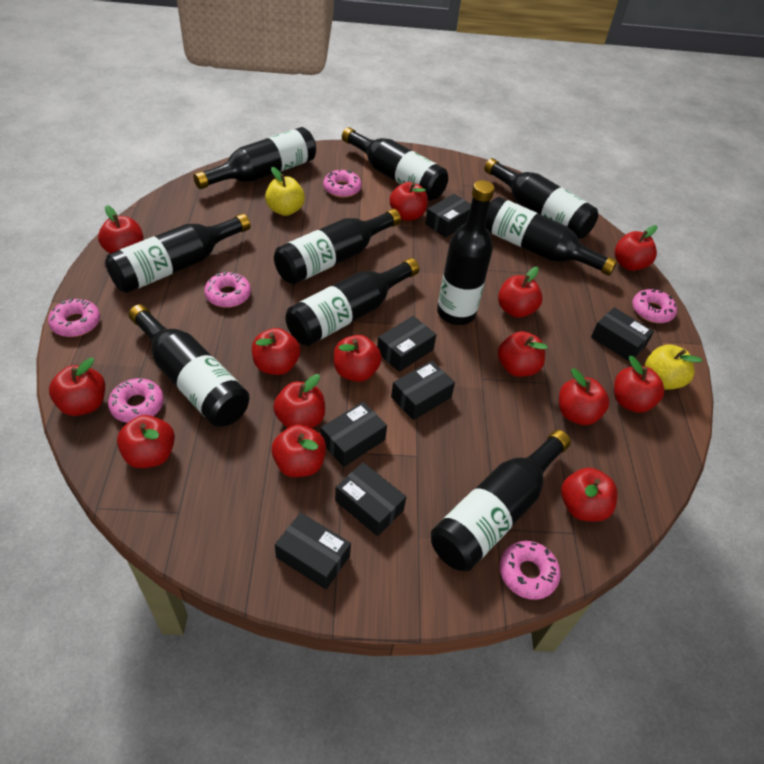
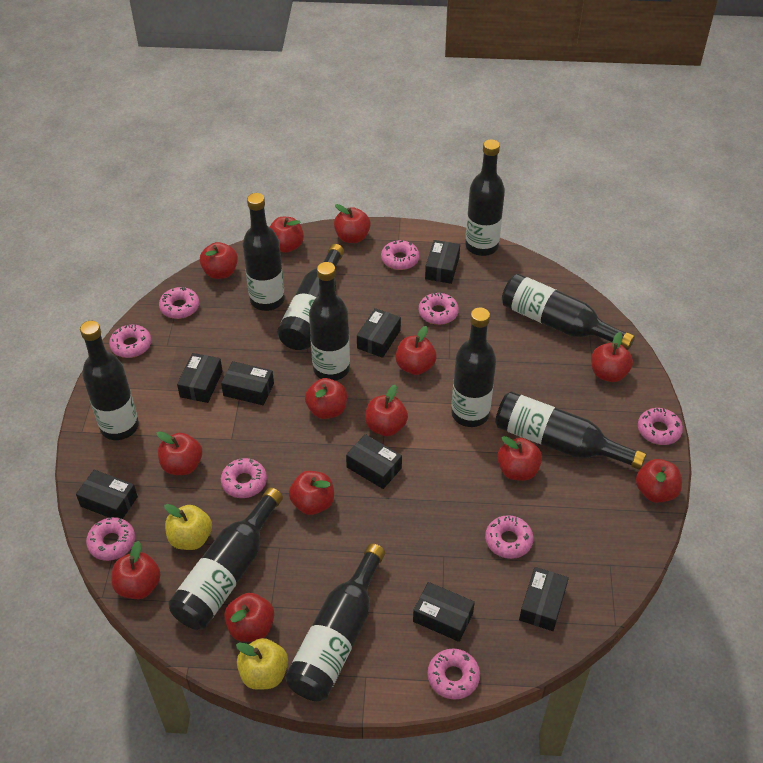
black box: [275,512,351,589] [321,401,387,467] [335,462,406,536] [377,316,436,372] [391,361,455,420] [425,194,471,238] [591,307,654,362] = 7 -> [76,470,138,519] [177,353,223,403] [221,361,274,405] [346,434,402,489] [357,308,401,358] [413,582,475,642] [425,240,460,284] [519,567,569,631] = 8
pink donut: [48,298,100,337] [108,378,164,423] [204,272,251,308] [323,169,362,198] [500,541,560,600] [632,289,677,323] = 6 -> [86,517,135,561] [109,325,151,358] [159,287,199,319] [221,458,267,498] [381,240,419,270] [419,293,459,325] [428,648,480,700] [485,515,533,559] [638,408,683,445] = 9
red apple: [49,358,105,416] [98,205,144,254] [117,415,175,468] [252,328,301,375] [271,425,326,477] [273,374,325,428] [334,335,382,382] [390,182,428,221] [498,267,542,318] [498,331,548,377] [559,368,609,425] [561,468,618,522] [614,356,665,413] [615,225,657,271] = 14 -> [112,541,161,599] [156,431,202,475] [200,242,238,279] [224,593,274,642] [270,217,304,253] [289,471,334,515] [305,378,347,419] [334,204,371,243] [365,385,408,436] [396,326,436,375] [497,436,542,481] [591,332,633,382] [636,459,682,503] = 13

